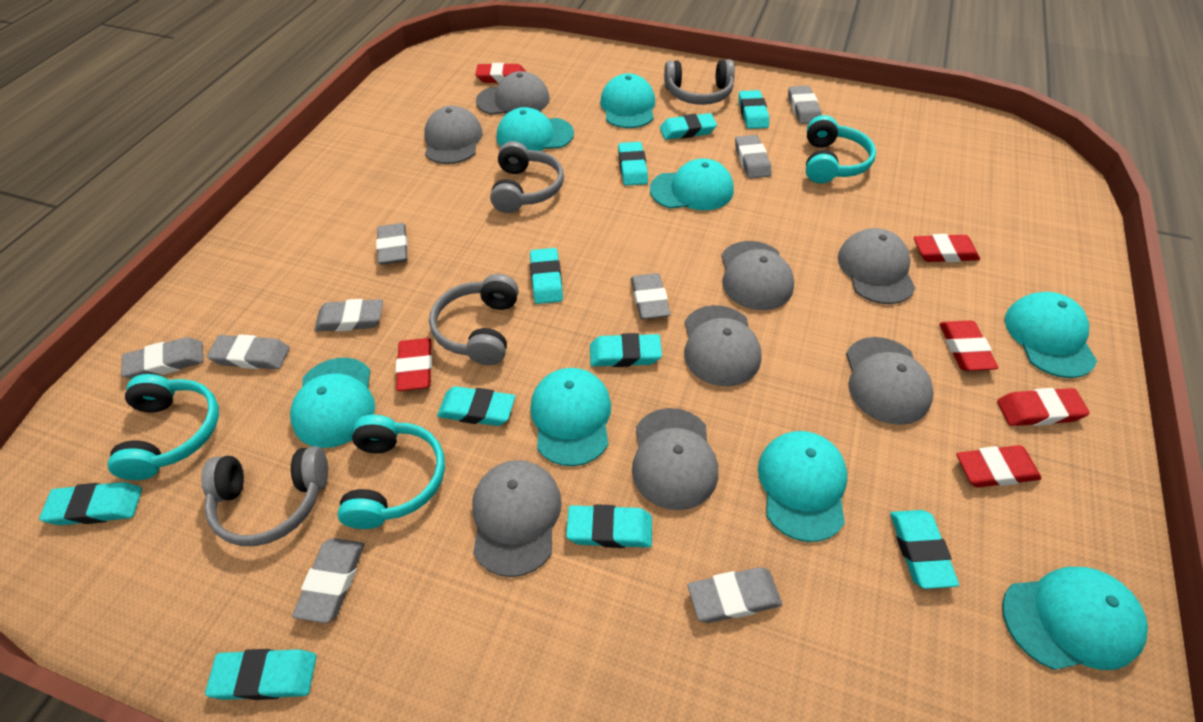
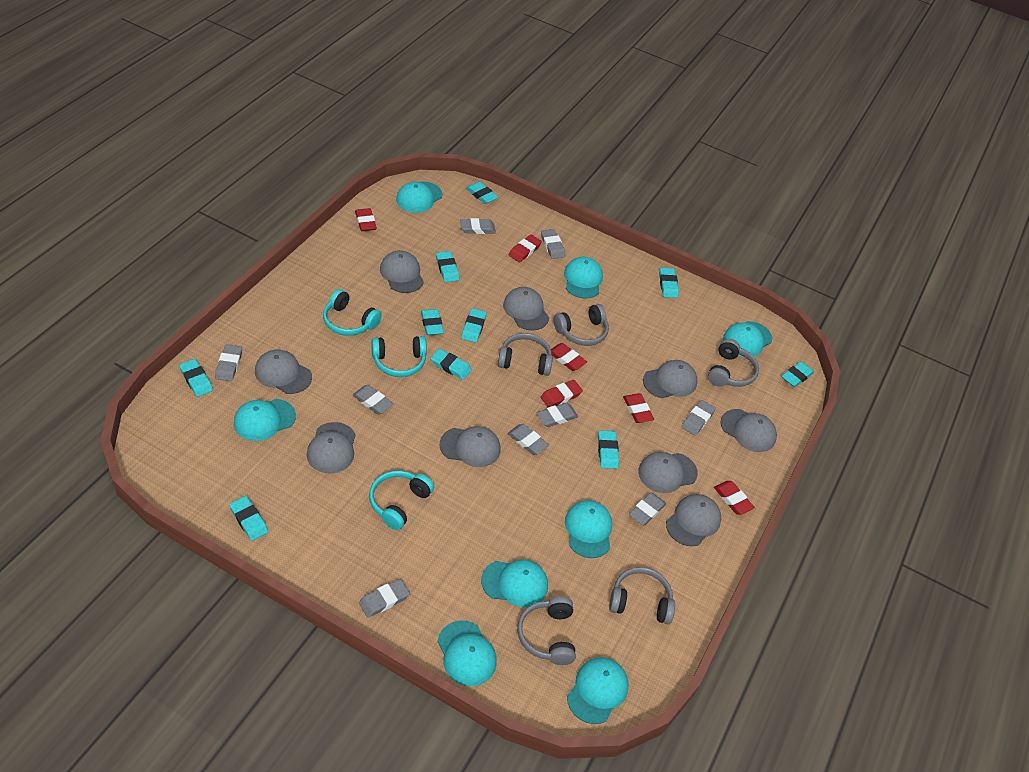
grey cap: [424,106,483,164] [472,460,562,577] [476,71,550,115] [632,408,718,510] [684,305,762,386] [721,241,794,310] [838,228,916,304] [846,337,933,425] = 8 -> [255,349,312,394] [307,422,356,473] [380,250,424,293] [440,426,500,467] [503,287,549,331] [639,452,698,493] [643,360,698,398] [666,494,721,546] [721,409,777,452] = 9
grey headphones: [201,446,328,546] [429,274,519,365] [490,141,564,213] [664,59,735,105] = 4 -> [498,333,553,376] [517,596,576,665] [554,304,609,346] [609,567,675,624] [708,339,759,387] = 5

